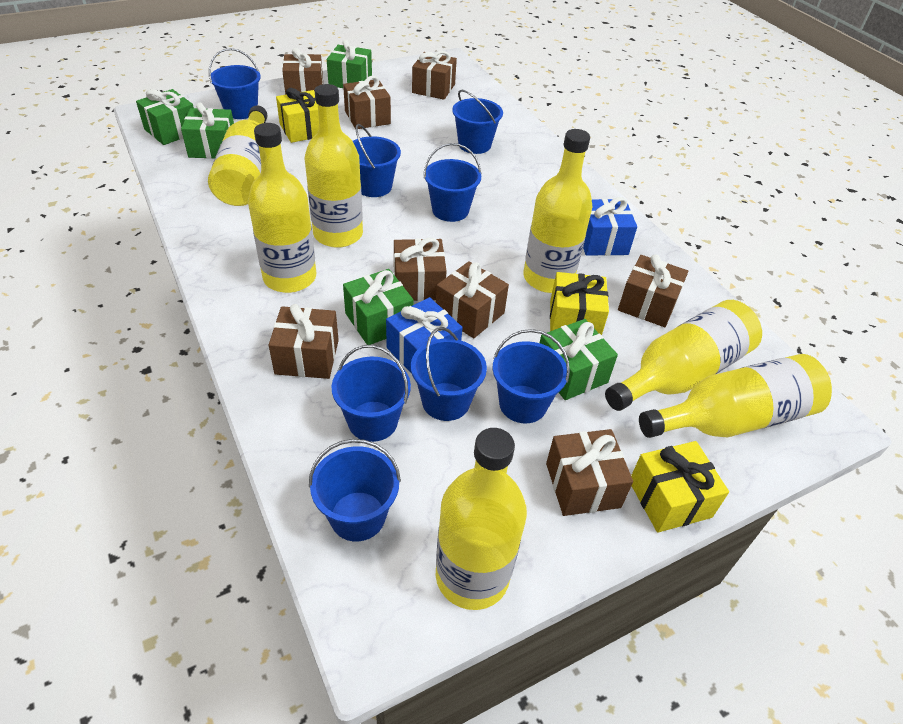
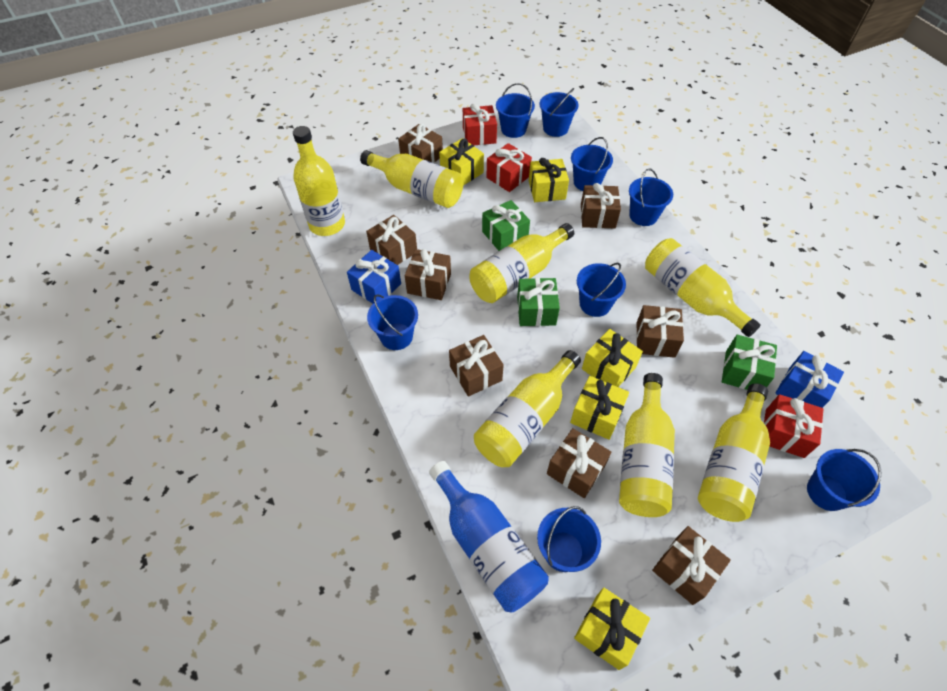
blue bottle: none = 0 -> [429,461,549,613] = 1
green gift: [136,89,194,145] [181,102,234,159] [327,40,372,88] [343,269,414,345] [540,319,618,400] = 5 -> [482,200,530,251] [517,278,560,326] [722,335,777,390] = 3
red gift: none = 0 -> [463,104,497,145] [486,143,532,192] [764,394,824,458] = 3
yellow gift: [276,88,319,143] [550,272,609,335] [631,441,729,532] = 3 -> [439,138,484,186] [529,158,569,202] [570,376,629,440] [574,587,650,670] [582,329,643,387] = 5

